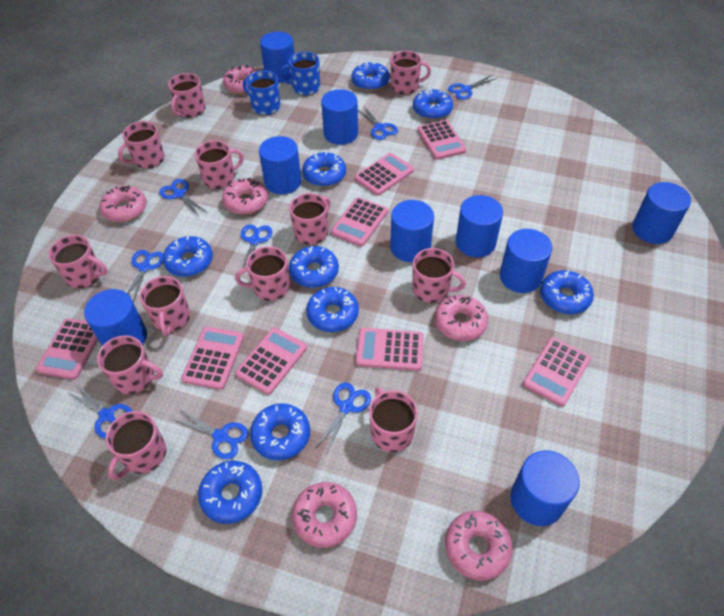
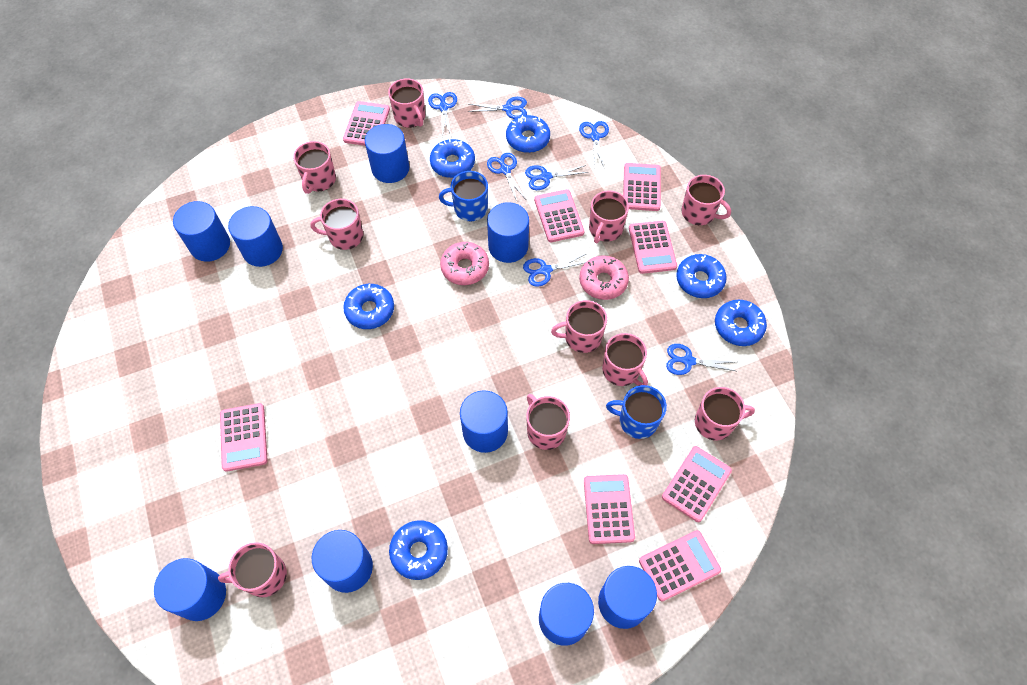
blue donut: [163,236,213,277] [198,461,262,524] [250,404,310,460] [289,246,339,288] [302,152,346,187] [306,287,359,332] [351,61,390,91] [413,89,453,120] [540,270,594,314] = 9 -> [343,284,394,329] [389,520,448,580] [430,139,475,178] [506,115,550,153] [676,254,727,298] [715,300,767,346] = 6
blue scissors: [68,383,132,439] [127,250,163,302] [159,179,208,217] [172,409,249,459] [241,224,272,268] [316,383,371,454] [358,106,398,140] [448,75,497,100] = 8 -> [428,92,457,138] [468,97,527,119] [487,153,526,201] [523,254,586,287] [525,165,588,190] [579,121,609,167] [666,344,738,375] = 7
pink donut: [99,185,147,222] [222,178,268,215] [223,65,258,94] [292,482,357,548] [435,295,488,341] [445,511,513,581] = 6 -> [440,242,489,285] [579,255,629,300] = 2
pink mug: [48,235,108,289] [97,335,163,394] [106,411,167,480] [118,121,165,169] [139,276,190,336] [168,73,205,118] [195,140,244,189] [235,246,290,301] [289,193,331,245] [369,388,418,452] [391,51,431,95] [412,248,466,303] = 12 -> [218,542,287,597] [293,141,336,194] [311,199,363,250] [388,78,425,128] [526,394,570,450] [551,300,607,353] [589,191,629,243] [602,333,648,386] [682,175,731,225] [695,387,755,440] = 10

